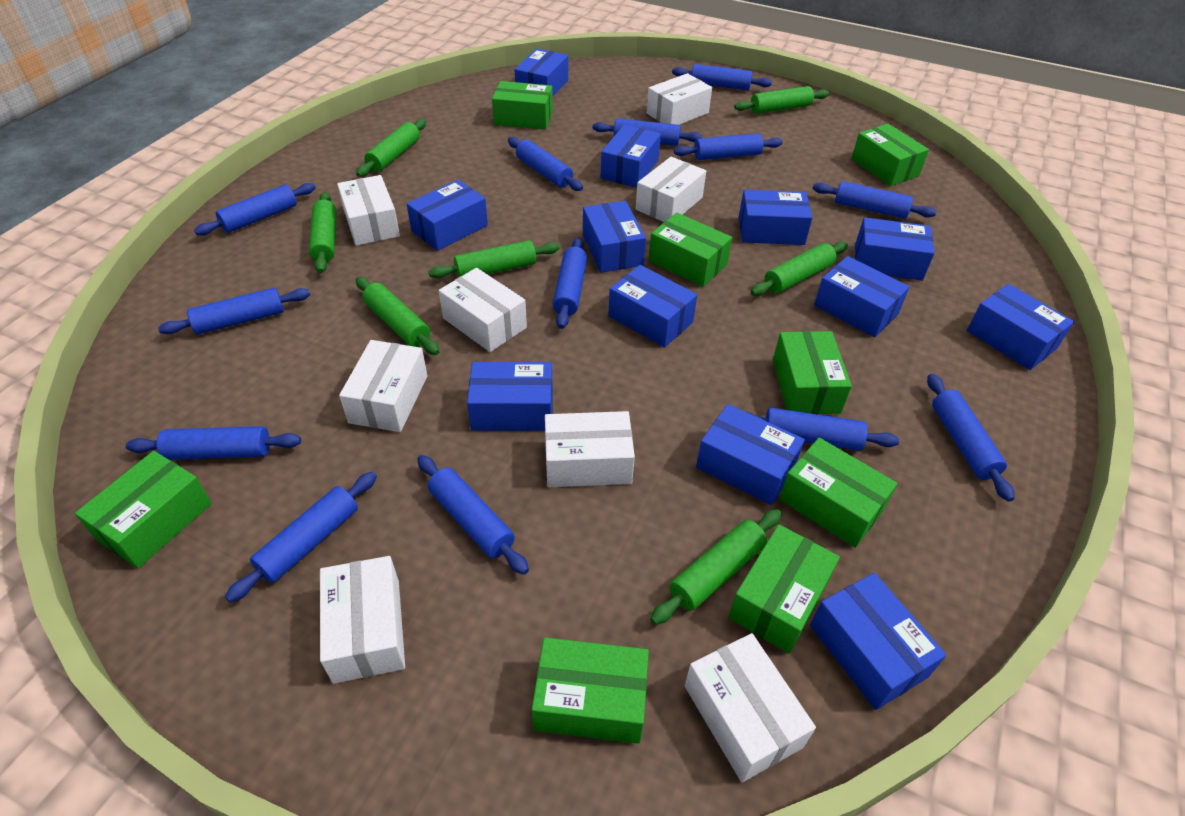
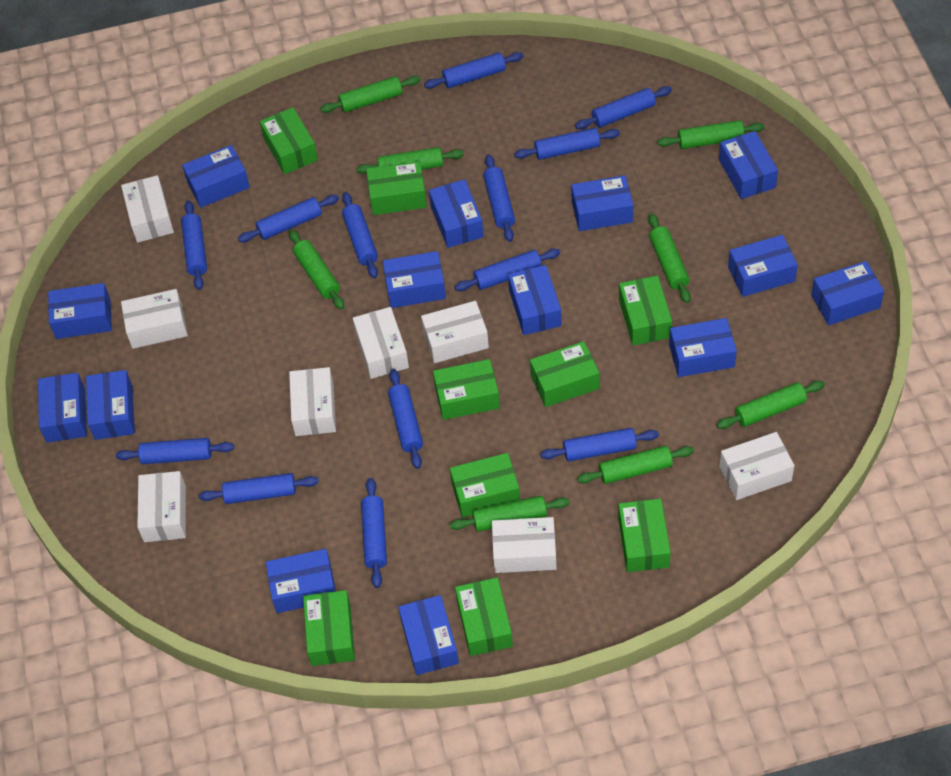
blue box: [407,180,488,251] [467,362,553,431] [514,48,568,96] [583,201,646,273] [601,125,661,188] [608,265,697,348] [696,404,805,505] [739,190,813,245] [810,573,946,710] [814,256,910,338] [855,217,935,281] [967,284,1074,370] = 12 -> [38,373,87,443] [48,283,112,339] [86,370,135,440] [182,145,250,208] [266,549,336,613] [383,251,446,308] [398,595,459,675] [429,179,484,248] [508,265,562,335] [571,175,633,231] [669,318,737,377] [719,131,778,199] [728,235,798,297] [811,261,884,325] = 14
green box: [75,451,212,568] [492,81,553,130] [532,637,649,744] [649,213,732,287] [728,525,840,654] [773,331,852,414] [779,438,898,548] [851,123,929,186] = 8 -> [260,107,318,174] [303,590,355,666] [366,161,427,215] [433,359,500,420] [450,453,520,518] [455,578,513,656] [530,341,599,407] [618,499,671,572] [619,276,672,345] = 9
green rolling pin: [309,192,337,273] [356,119,426,177] [356,277,439,355] [429,240,560,278] [650,509,782,625] [734,86,829,114] [751,241,848,296] = 7 -> [289,230,344,310] [320,76,421,113] [357,147,464,174] [450,496,570,532] [577,446,694,484] [648,214,691,303] [658,120,765,149] [717,381,825,429] = 8

